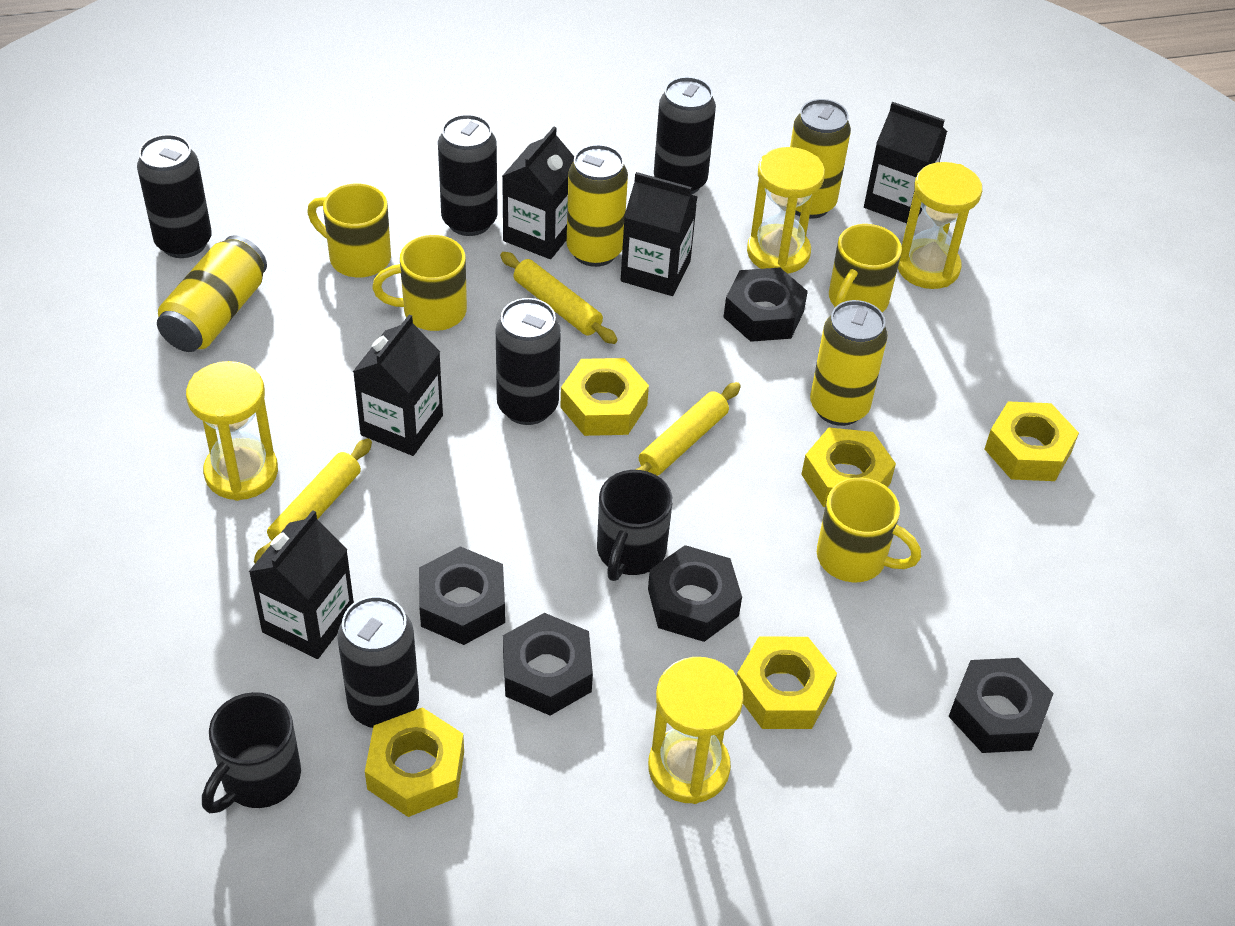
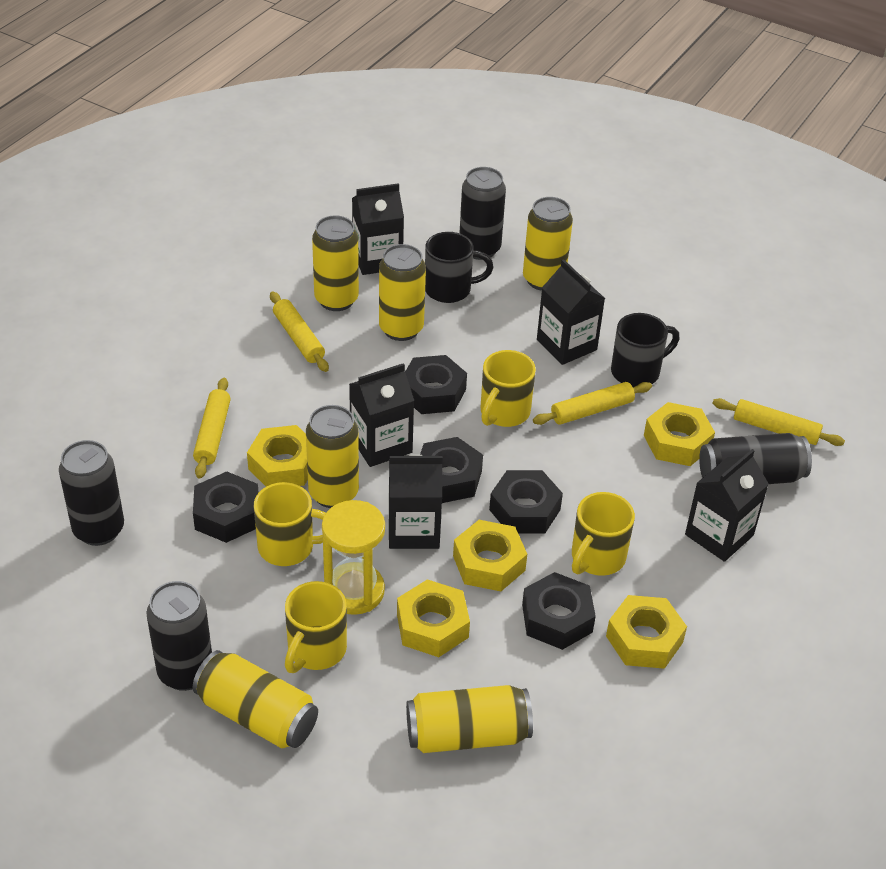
black can: [137,134,212,258] [337,596,419,728] [438,114,498,236] [496,298,561,425] [654,77,716,195] = 5 -> [59,440,124,546] [146,581,212,691] [460,167,506,260] [699,433,812,484] = 4
yellow can: [157,235,267,352] [567,144,628,267] [790,99,851,219] [810,300,888,426] = 4 -> [193,650,318,748] [306,405,359,508] [312,215,359,311] [379,244,426,341] [406,685,533,753] [523,197,573,291] = 6
yellow hourglass: [186,361,278,501] [648,657,744,804] [747,147,825,274] [898,162,982,289] = 4 -> [322,500,385,615] = 1
yellow rolling pin: [254,438,372,563] [500,252,618,344] [635,382,741,476] = 3 -> [193,378,231,479] [270,292,329,372] [533,382,652,425] [712,398,845,446] = 4

